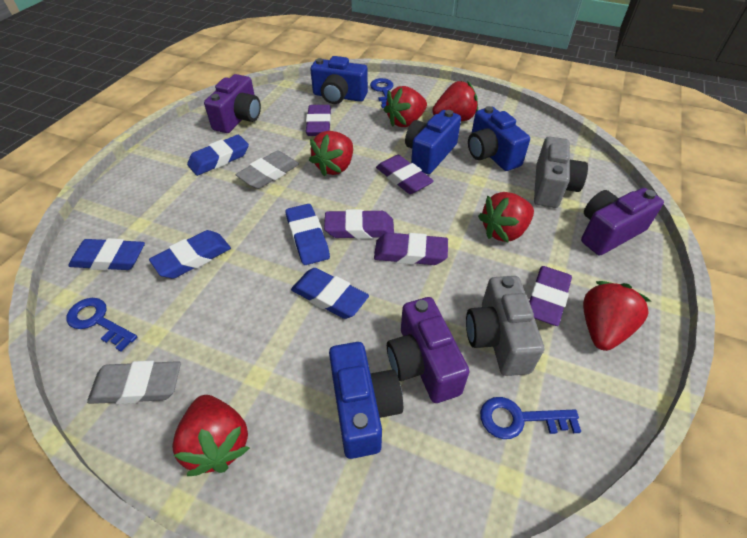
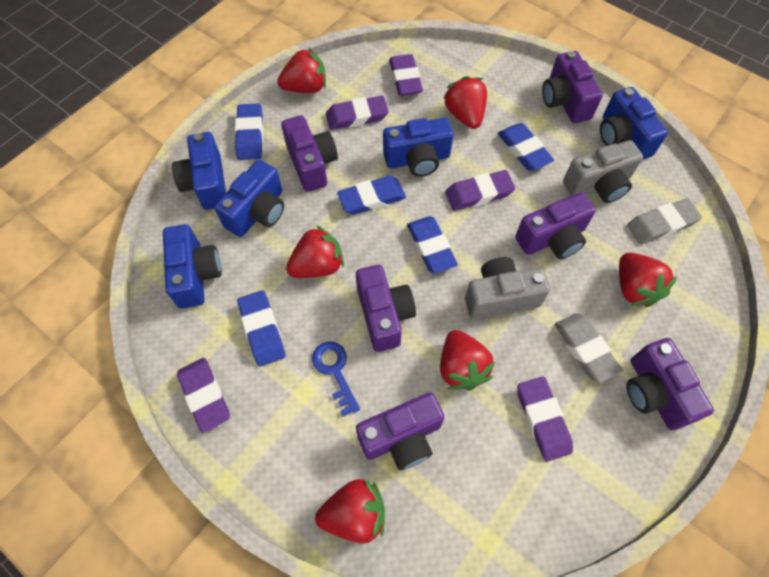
blue camera: [310,56,368,104] [329,342,403,459] [405,110,461,174] [468,106,530,171] = 4 -> [163,224,222,309] [172,132,226,210] [214,160,284,237] [383,118,453,177] [600,87,668,160] = 5
blue key: [67,298,137,351] [370,78,394,108] [480,397,581,439] = 3 -> [312,342,360,416] = 1
purple camera: [204,74,261,133] [387,297,469,403] [581,188,664,255] = 3 -> [281,115,338,192] [356,265,416,352] [356,392,444,470] [515,193,596,259] [542,51,603,123] [626,338,714,430] = 6

